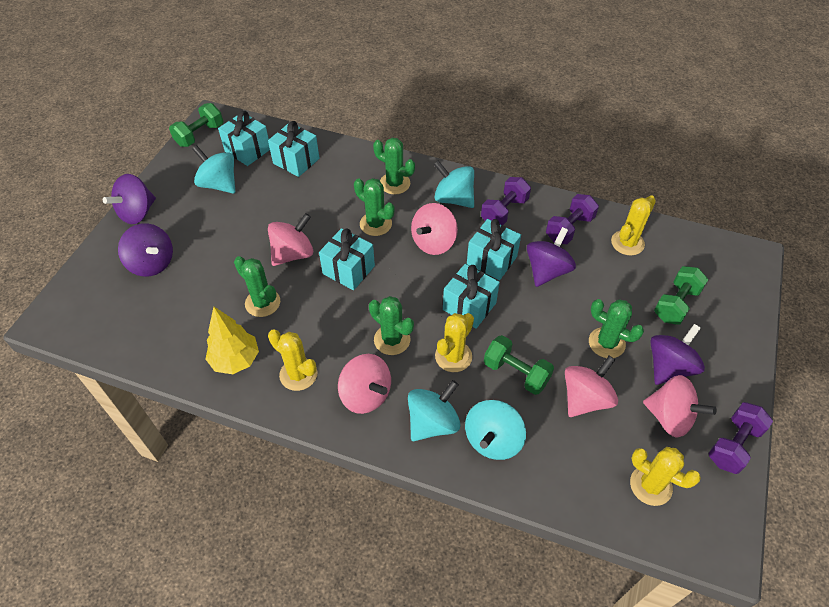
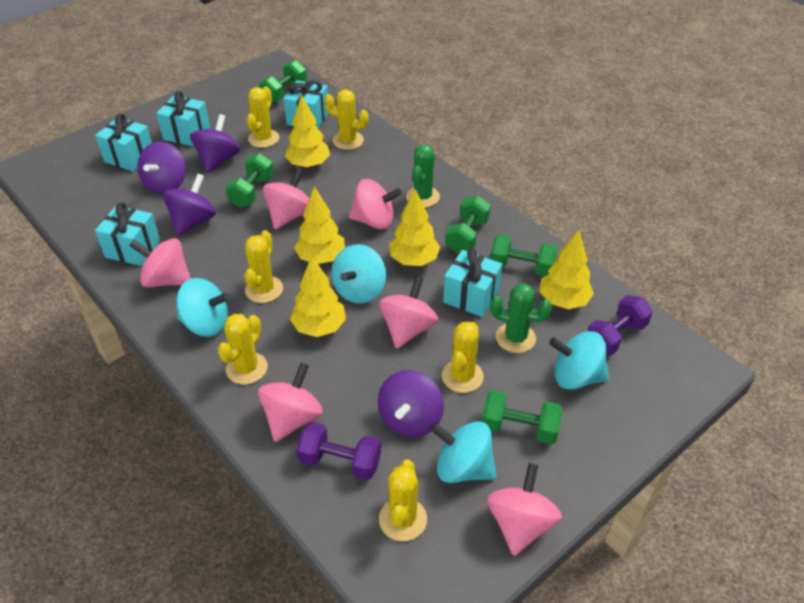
green cactus: [234,256,280,317] [354,178,395,236] [369,296,414,355] [373,138,415,195] [589,299,644,358] = 5 -> [406,144,440,208] [490,283,552,353] = 2
green dumbbell: [169,103,223,147] [484,335,554,395] [654,266,708,325] = 3 -> [225,153,274,208] [259,60,307,103] [445,196,491,254] [482,390,562,444] [490,234,558,277] = 5
pink spinning top: [268,213,313,266] [338,354,391,414] [411,203,458,255] [565,356,618,417] [643,375,717,438] = 5 -> [129,238,191,287] [258,363,323,442] [263,168,309,229] [349,179,402,229] [379,276,438,349] [487,463,562,556] = 6
purple dumbbell: [481,177,531,225] [546,194,599,244] [708,402,773,474] = 3 -> [297,422,381,480] [587,295,653,356] = 2
yellow cactus: [268,329,317,391] [435,313,474,372] [611,195,656,255] [630,447,701,506] = 4 -> [217,314,268,385] [244,230,283,303] [246,86,279,148] [324,89,369,150] [379,459,427,541] [442,322,484,393] = 6
yellow tree: [206,307,259,374] = 1 -> [285,94,330,169] [290,256,346,337] [294,186,345,264] [389,189,440,266] [539,230,594,309] = 5

